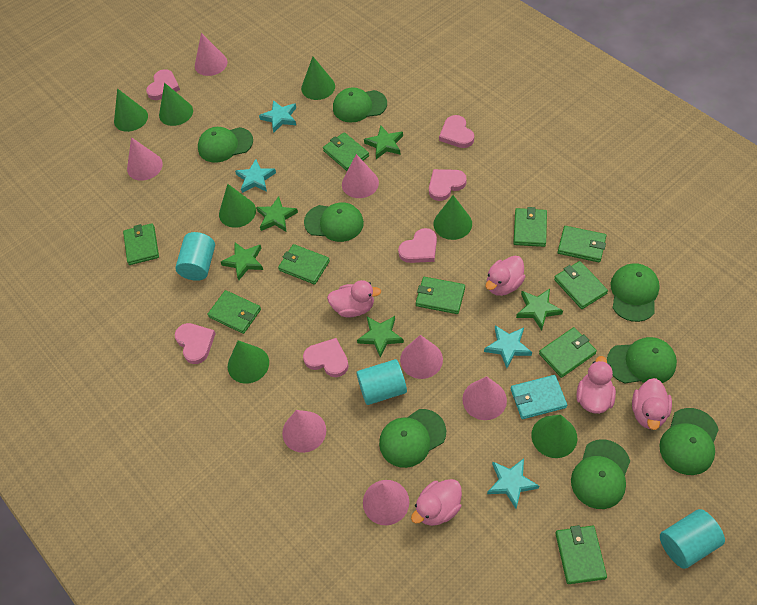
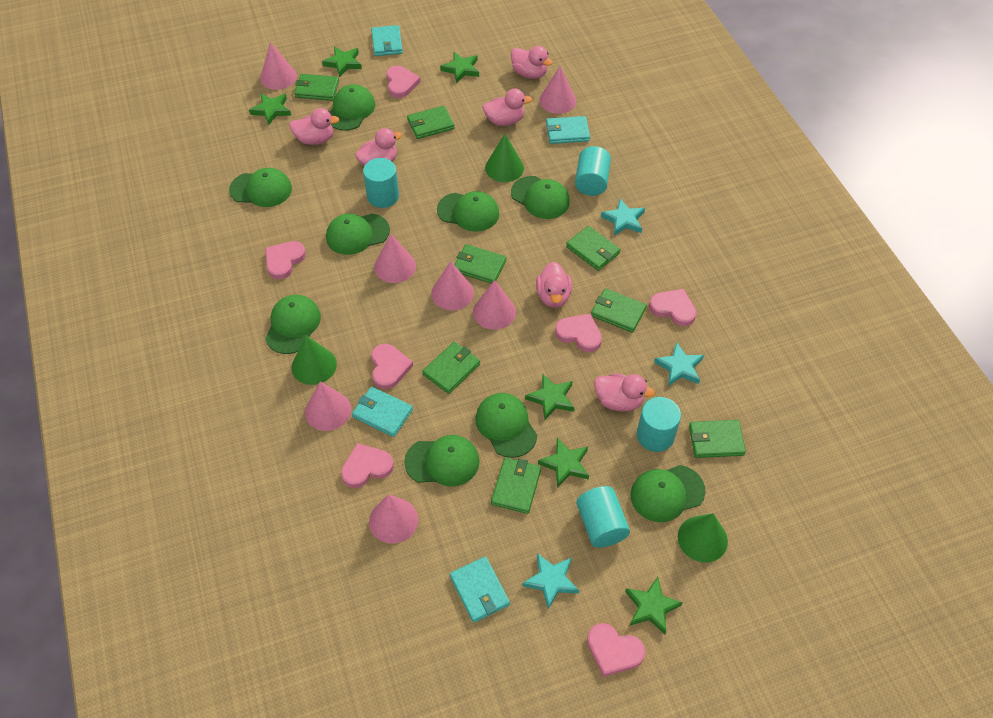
green cap: [198,127,253,163] [304,202,364,242] [333,87,387,123] [379,409,446,468] [571,439,630,509] [607,337,677,384] [610,263,660,322] [659,408,719,475] = 8 -> [229,168,292,207] [265,295,321,354] [326,214,390,255] [330,84,375,131] [404,435,480,486] [437,191,499,232] [475,393,537,458] [511,176,570,219] [630,465,705,522] = 9
green cone: [114,88,148,132] [159,83,193,126] [219,184,256,228] [228,340,269,384] [301,57,335,100] [433,195,472,240] [531,414,577,458] = 7 -> [292,335,337,385] [485,134,524,182] [678,513,728,563] = 3
green star: [221,242,263,280] [256,196,298,232] [357,316,404,358] [364,126,403,159] [516,289,563,330] = 5 -> [249,93,291,126] [322,46,362,77] [440,52,479,83] [525,374,575,420] [538,438,589,488] [625,577,683,634] = 6
green wallet: [123,223,159,265] [208,290,261,334] [278,244,330,285] [323,132,369,171] [416,277,465,314] [513,207,547,247] [539,327,597,378] [554,261,608,309] [555,525,607,584] [558,226,606,263] = 10 -> [294,74,339,101] [407,106,455,139] [422,342,480,394] [454,244,506,283] [491,458,541,514] [566,226,621,271] [591,288,647,333] [689,420,746,458] = 8
pink duck: [327,280,381,317] [411,479,462,526] [485,256,525,296] [576,356,616,414] [632,378,672,430] = 5 -> [289,108,339,145] [355,128,402,166] [482,89,532,126] [511,46,553,79] [536,262,572,308] [594,373,655,411] = 6
pink heart: [146,69,180,100] [175,323,216,364] [303,338,349,377] [398,228,437,263] [429,169,467,201] [439,115,474,148] = 6 -> [265,241,306,279] [341,443,394,488] [371,344,413,389] [386,66,421,98] [555,313,602,352] [587,623,645,677] [649,289,697,326] = 7
turquoise cylinder: [175,232,215,281] [357,359,407,405] [660,509,725,569] = 3 -> [363,158,399,208] [575,146,611,196] [576,486,630,548] [637,397,681,452] = 4
turquoise star: [235,159,276,193] [259,100,296,132] [484,325,532,368] [487,458,539,509] = 4 -> [522,553,579,609] [601,198,645,236] [654,342,704,386] = 3
turquoise wallet: [511,375,567,419] = 1 -> [352,387,413,437] [371,25,403,56] [450,556,510,623] [546,116,590,144] = 4

